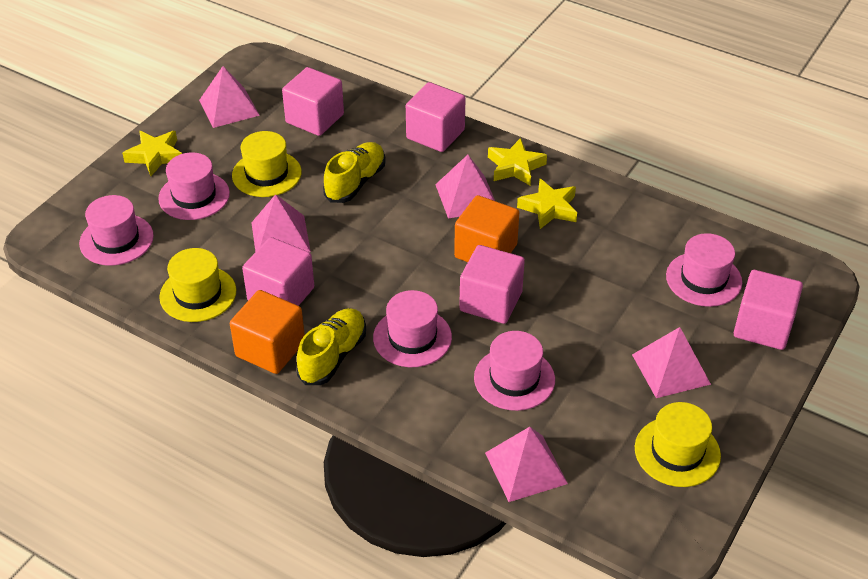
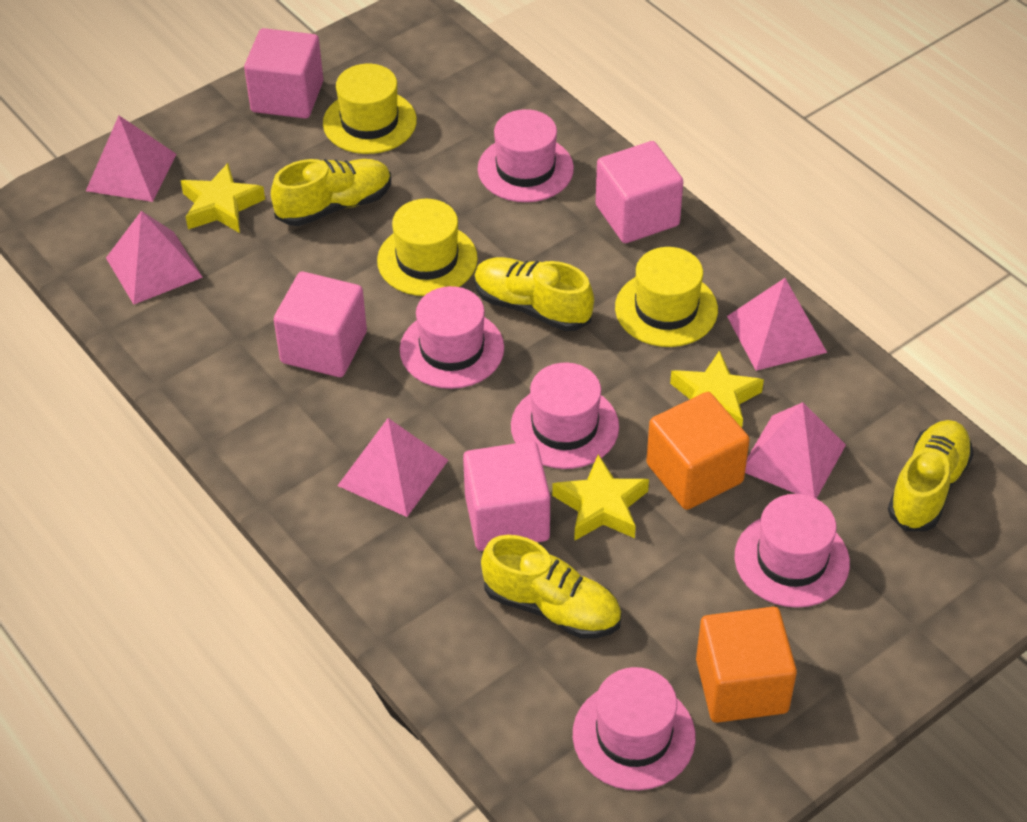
pink cube: [242,237,314,306] [282,67,344,136] [406,82,466,152] [459,245,525,324] [734,270,803,350] = 5 -> [244,28,323,118] [274,272,367,377] [463,441,550,551] [596,141,683,243] = 4
yellow shoe: [296,308,366,385] [323,142,386,203] = 2 -> [271,159,391,226] [474,257,594,331] [481,535,622,639] [888,420,973,531] = 4

